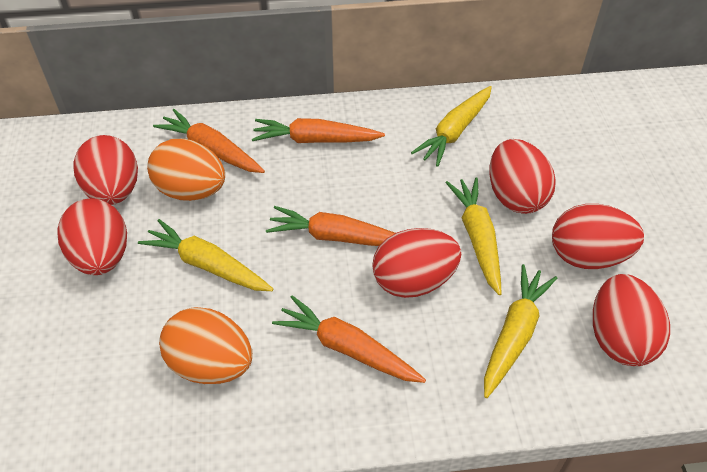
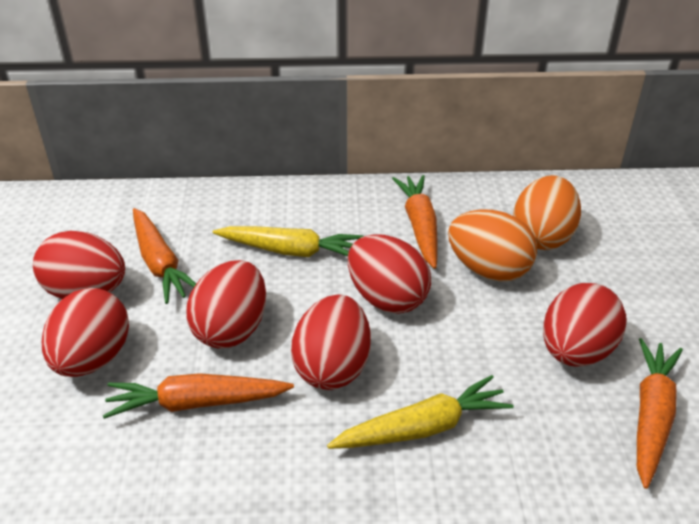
yellow carrot: [138,219,273,291] [411,86,492,167] [445,177,502,295] [484,264,557,398] = 4 -> [213,226,363,257] [327,375,514,449] = 2

